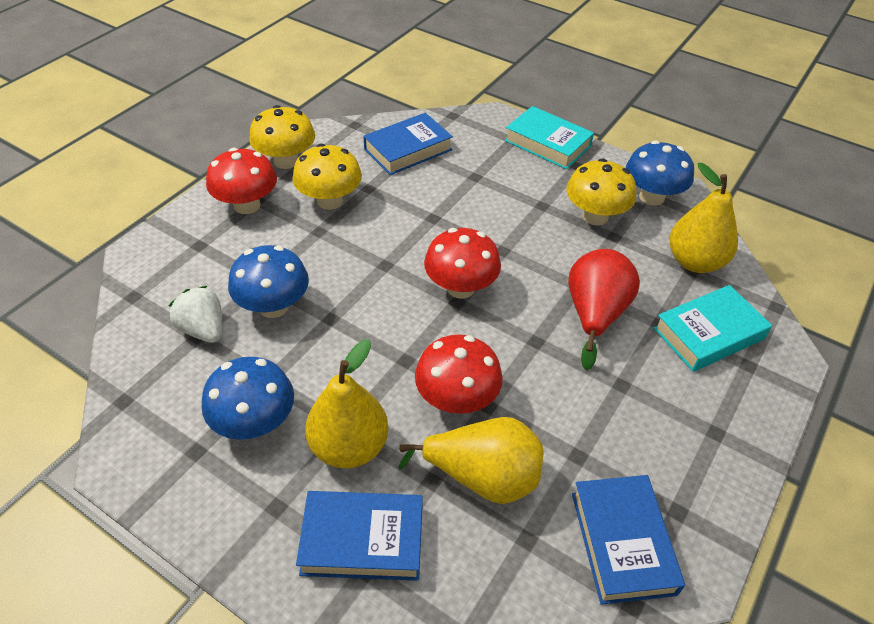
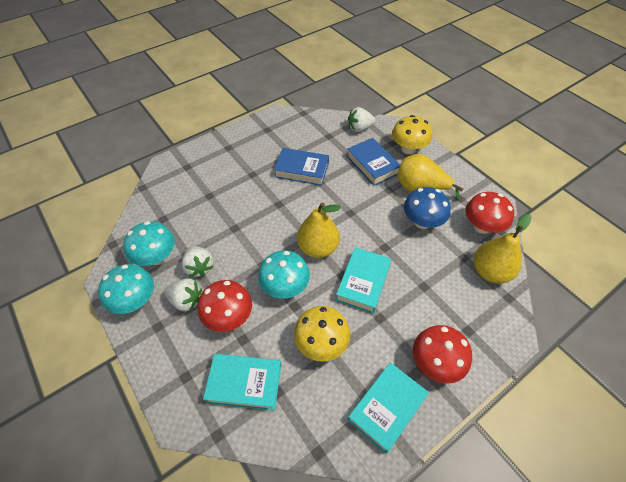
blue book: [296,491,423,581] [363,113,453,175] [572,475,685,605] = 3 -> [274,148,329,186] [347,138,400,186] = 2
blue mushroom: [202,357,294,440] [228,245,309,318] [626,140,694,206] = 3 -> [404,187,451,229] = 1
red pear: [568,249,640,370] = 1 -> none = 0
turquoise book: [505,106,594,169] [653,285,772,372] = 2 -> [203,354,281,411] [336,247,391,314] [348,362,429,454] = 3
turquoise mushroom: none = 0 -> [98,264,154,314] [123,221,175,266] [258,251,310,299] = 3
white strawberry: [169,286,222,343] = 1 -> [164,278,202,312] [181,246,214,277] [348,107,375,132] = 3
yellow mushroom: [249,105,315,169] [292,143,362,210] [567,158,636,225] = 3 -> [294,306,350,362] [392,115,432,154] = 2

